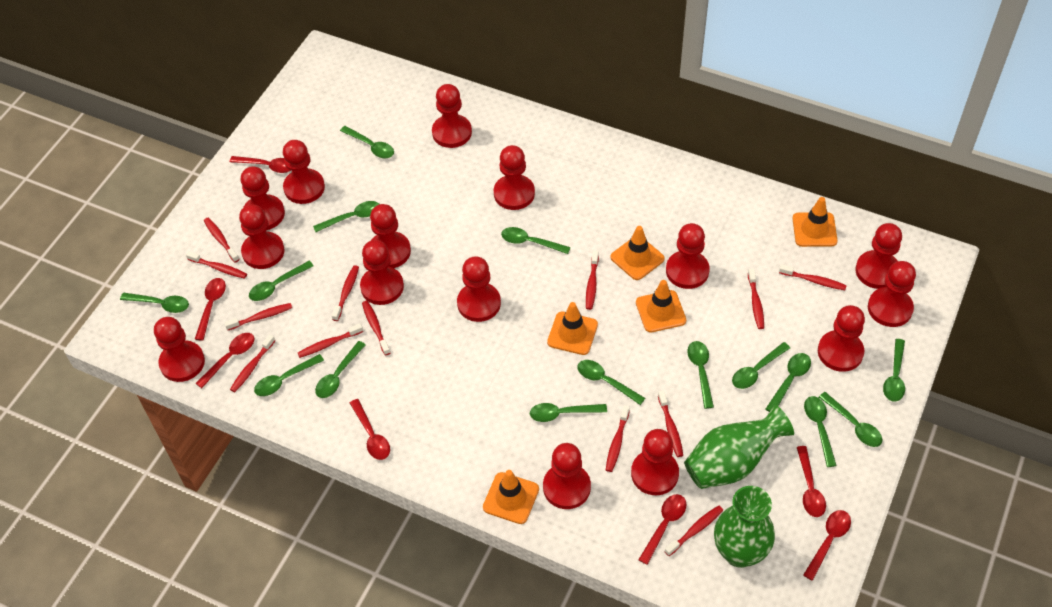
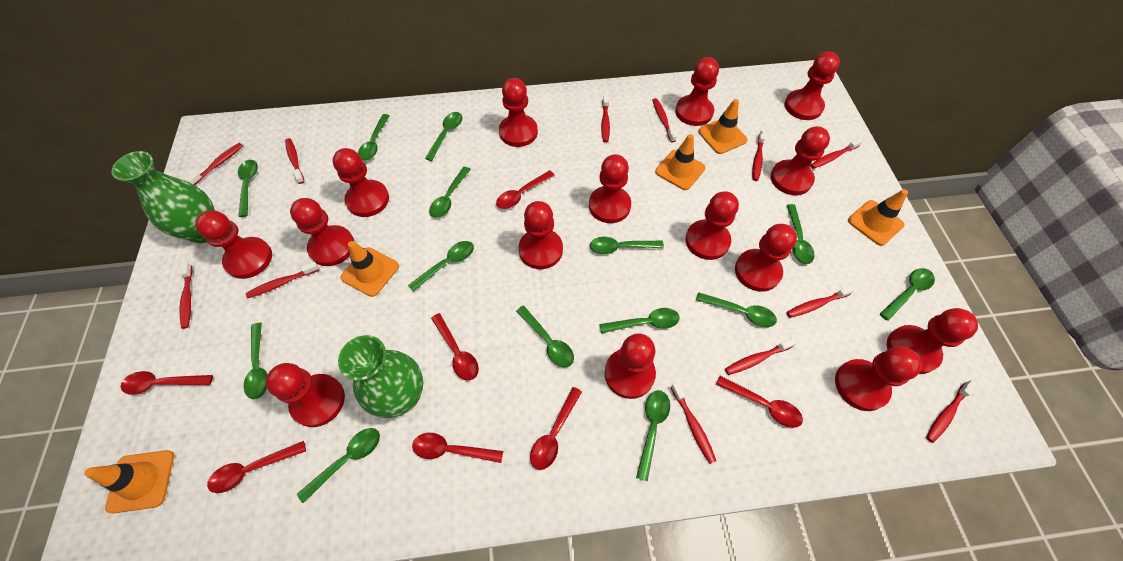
green spoon: [120,293,189,313] [249,261,313,301] [254,354,324,396] [313,201,379,232] [315,341,366,398] [340,126,394,158] [501,227,571,254] [530,403,607,422] [577,360,645,405] [687,341,714,409] [732,342,790,389] [766,353,811,412] [804,396,837,467] [819,392,883,447] [883,339,905,401] = 15 -> [238,160,258,217] [244,323,268,399] [297,428,380,503] [358,114,390,161] [408,241,474,292] [425,112,463,161] [429,167,471,218] [516,306,574,368] [590,237,664,254] [599,308,680,333] [636,390,670,481] [696,292,777,327] [786,204,814,264] [880,268,935,321] = 14
red toothbrush: [186,251,247,279] [204,218,240,263] [224,303,292,330] [230,334,275,392] [298,323,363,358] [332,265,359,321] [362,301,390,355] [586,250,599,310] [606,405,630,472] [658,391,683,457] [664,505,723,556] [748,268,764,329] [779,264,847,290] = 13 -> [180,262,192,329] [185,143,243,185] [246,262,319,298] [285,138,304,184] [601,94,610,143] [652,98,677,143] [671,382,716,464] [725,338,796,375] [752,130,766,181] [786,286,855,318] [810,138,863,169] [926,380,977,443] = 12

